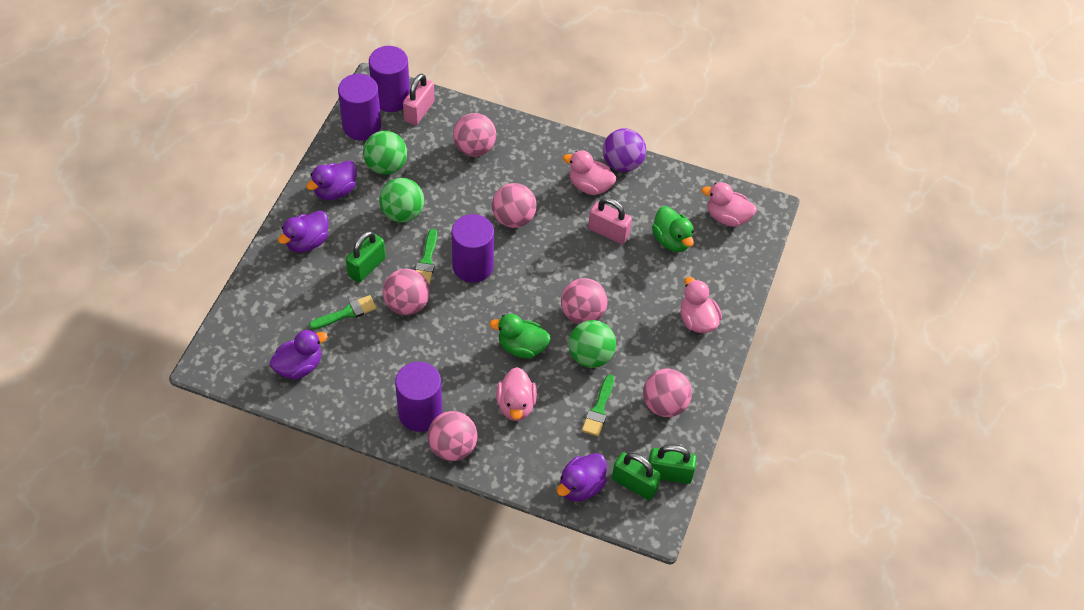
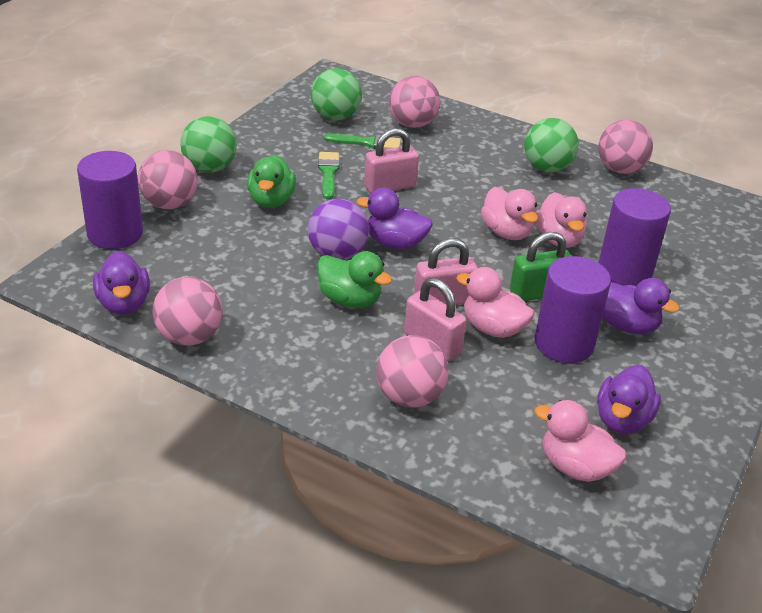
green brush: [309,295,377,330] [415,229,437,284] [582,375,614,436] = 3 -> [318,152,340,199] [324,133,401,149] = 2
green padlock: [346,231,386,283] [612,452,661,500] [648,444,697,484] = 3 -> [510,232,571,301] = 1
pink ball: [383,268,430,315] [428,411,478,461] [453,113,496,157] [492,183,537,228] [561,278,608,324] [643,369,692,417] = 6 -> [138,150,198,209] [152,277,223,346] [376,335,449,407] [389,76,440,128] [598,120,653,174] = 5
pink padlock: [403,74,435,125] [588,198,632,244] = 2 -> [364,128,419,193] [404,278,467,361] [414,238,478,305] = 3
purple cylinder: [338,74,381,141] [369,46,410,112] [395,362,442,432] [452,214,494,283] = 4 -> [77,151,143,249] [535,256,611,363] [599,188,671,286] = 3

